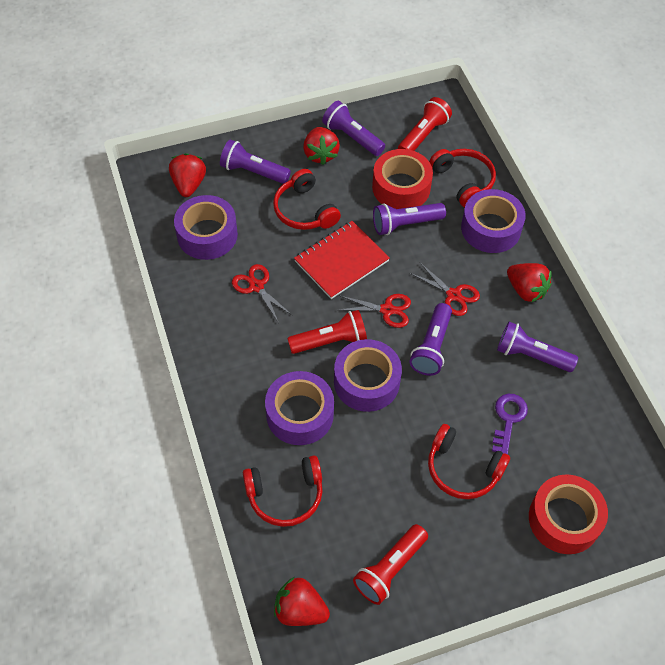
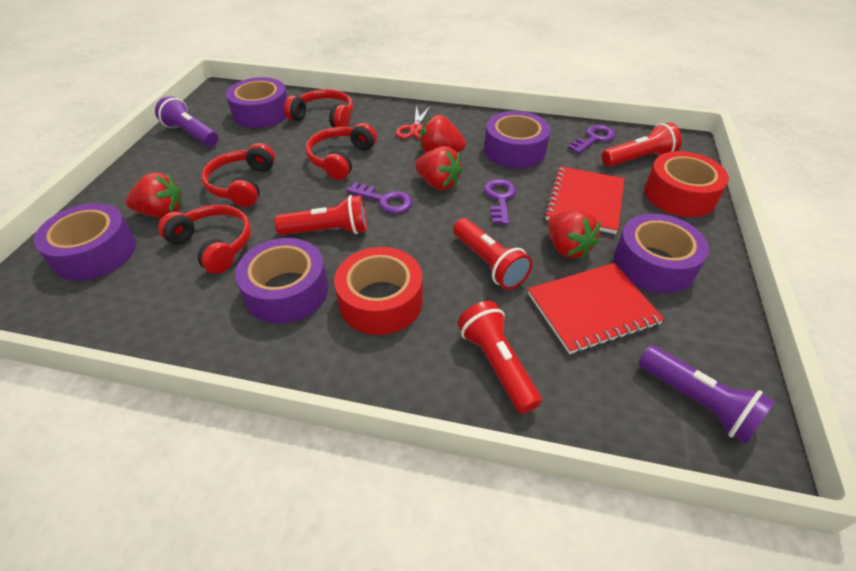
purple flashlight: [220,140,291,184] [322,101,385,156] [373,203,446,235] [410,303,452,376] [497,322,578,372] = 5 -> [155,96,218,146] [639,345,776,444] = 2
purple key: [492,394,528,454] = 1 -> [347,182,413,214] [484,179,517,225] [568,125,616,154] = 3
purple tape: [174,195,238,260] [265,371,334,445] [334,339,402,412] [461,189,526,253] = 4 -> [34,203,136,281] [226,77,287,128] [235,238,329,324] [484,111,550,169] [614,214,709,294] = 5
red flashlight: [287,310,367,354] [353,524,428,605] [398,97,452,151] = 3 -> [275,195,367,235] [453,218,533,290] [458,301,542,414] [602,122,682,167] = 4
red notebook: [294,221,390,299] = 1 -> [528,263,664,354] [544,166,624,234] = 2
red scissors: [232,264,293,323] [338,294,411,328] [410,263,480,316] = 3 -> [396,105,431,140] = 1

